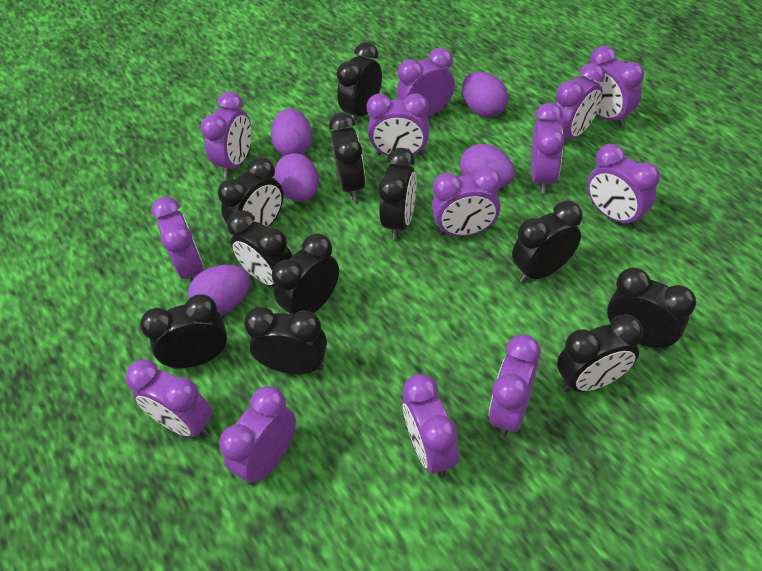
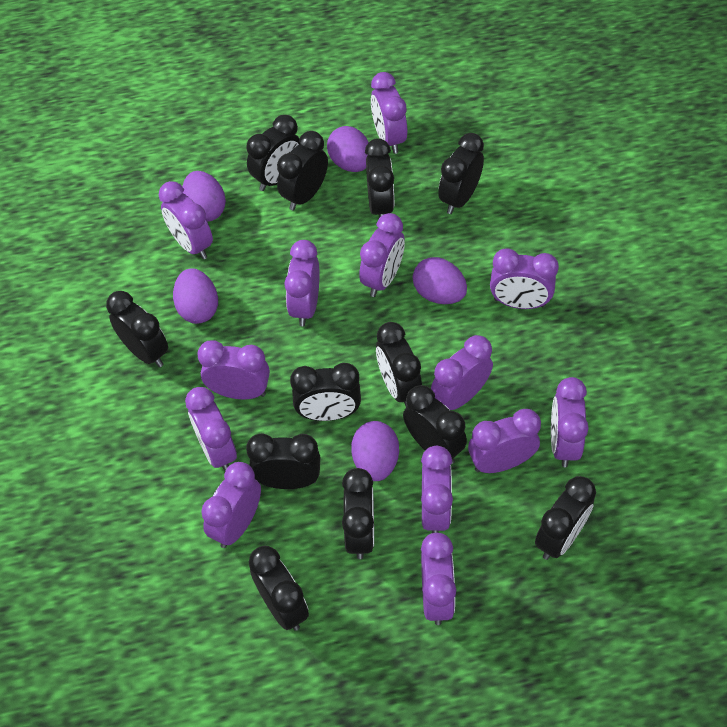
black clock: [140,294,227,368] [218,157,283,227] [227,210,293,287] [244,307,327,374] [272,234,339,315] [329,113,366,201] [336,42,382,121] [378,148,416,239] [512,201,583,283] [557,314,643,392] [607,267,696,350] = 11 -> [106,291,168,367] [246,115,300,191] [246,433,320,489] [249,546,309,631] [277,131,328,211] [290,363,361,421] [342,468,374,559] [365,138,394,218] [376,322,422,407] [403,385,467,464] [438,133,484,214] [535,476,596,560] = 12

